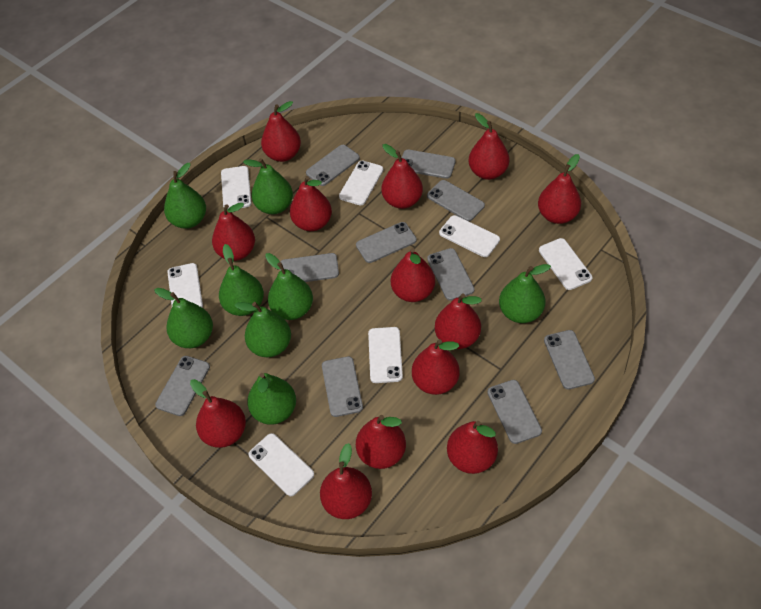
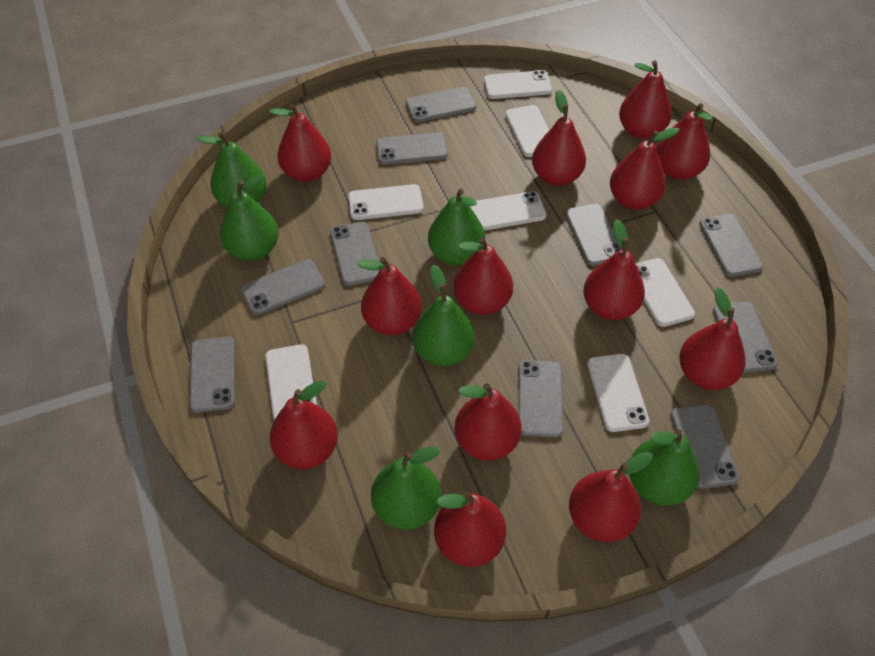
green pear: [154,288,213,348] [164,163,206,229] [219,244,264,316] [235,302,291,357] [243,158,293,214] [247,373,296,425] [265,253,313,320] [499,264,551,323] = 8 -> [196,132,267,208] [220,174,279,261] [371,447,441,530] [413,265,475,366] [428,189,485,265] [629,429,700,506] = 6

